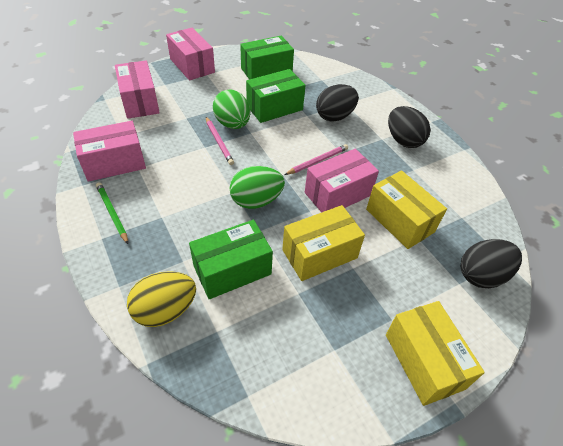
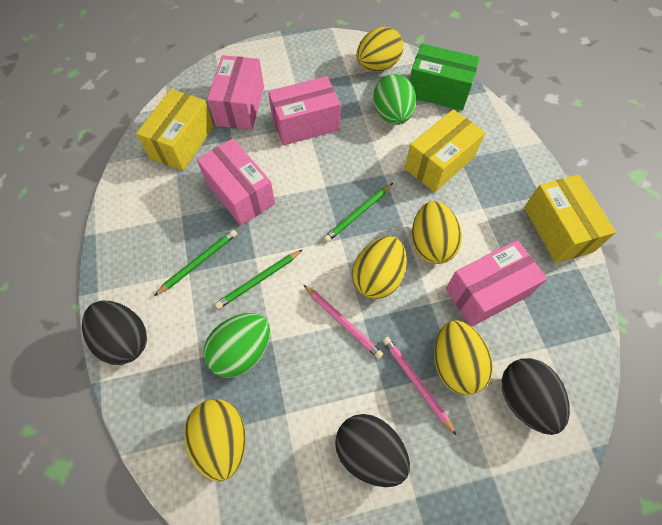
green box: [189,220,273,299] [240,36,294,80] [246,69,305,123] = 3 -> [410,44,480,110] = 1
green pencil: [96,182,128,244] = 1 -> [154,229,237,296] [215,250,302,309] [324,183,393,242] = 3
yellow egg: [127,271,196,327] = 1 -> [184,399,246,482] [352,236,407,299] [356,27,403,71] [412,201,462,264] [434,320,493,395] = 5

